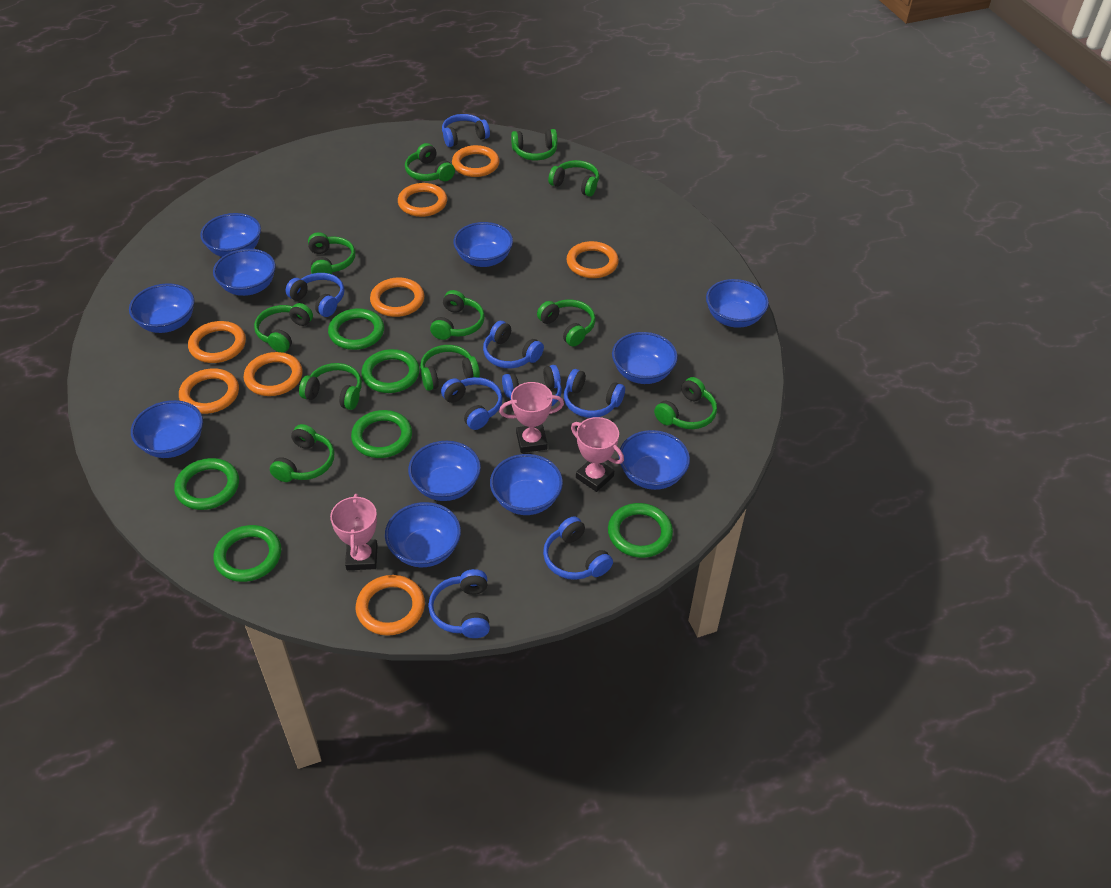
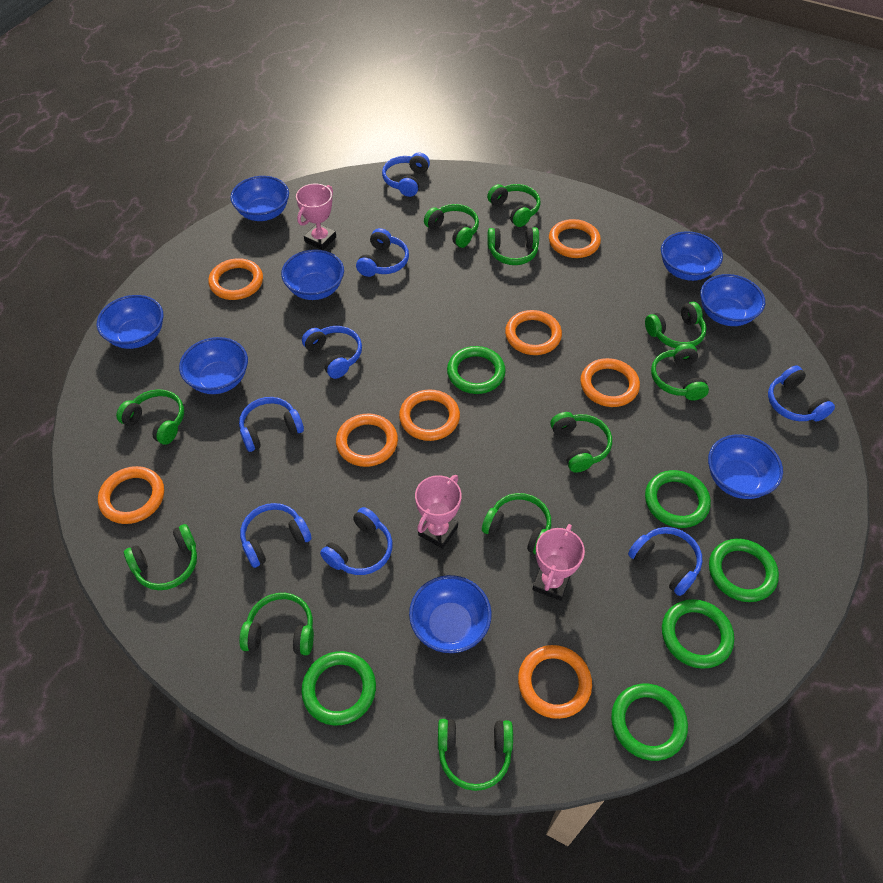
blue bowl: [129,283,194,333] [131,400,203,458] [200,213,261,257] [213,249,276,296] [385,502,461,567] [408,441,481,501] [453,222,513,267] [490,454,563,515] [612,332,678,384] [619,430,690,490] [706,279,769,328] = 11 -> [97,295,163,349] [179,337,248,394] [231,176,289,221] [281,249,344,300] [409,575,492,653] [661,231,723,281] [700,274,765,326] [708,434,783,499] = 8

